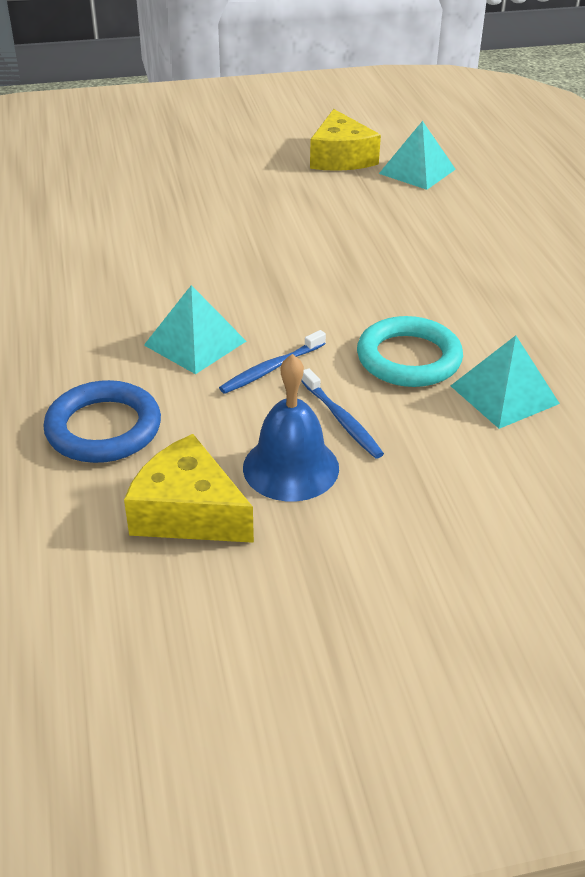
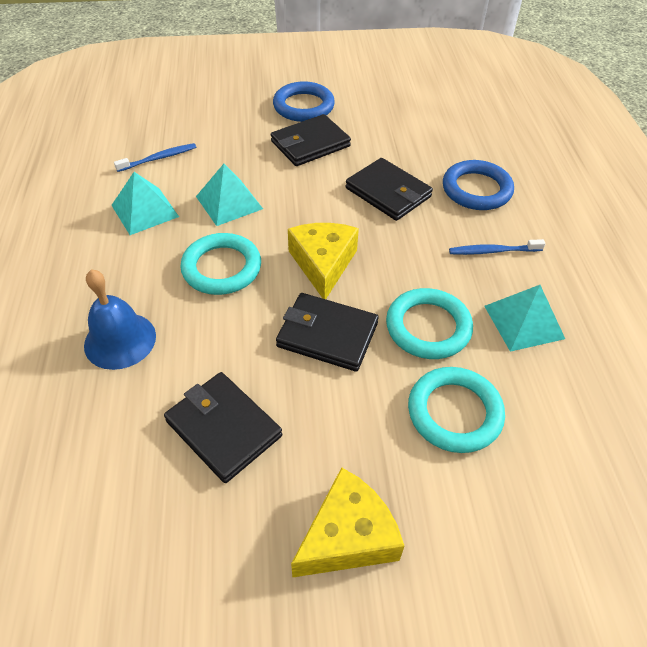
black wallet: none = 0 -> [164,372,282,483] [271,114,351,166] [276,293,379,372] [346,158,433,221] = 4
blue ring: [43,380,161,463] = 1 -> [273,81,335,122] [443,160,514,210] = 2
turquoise ring: [357,316,463,387] = 1 -> [180,233,261,295] [386,288,473,359] [408,367,505,453] = 3

